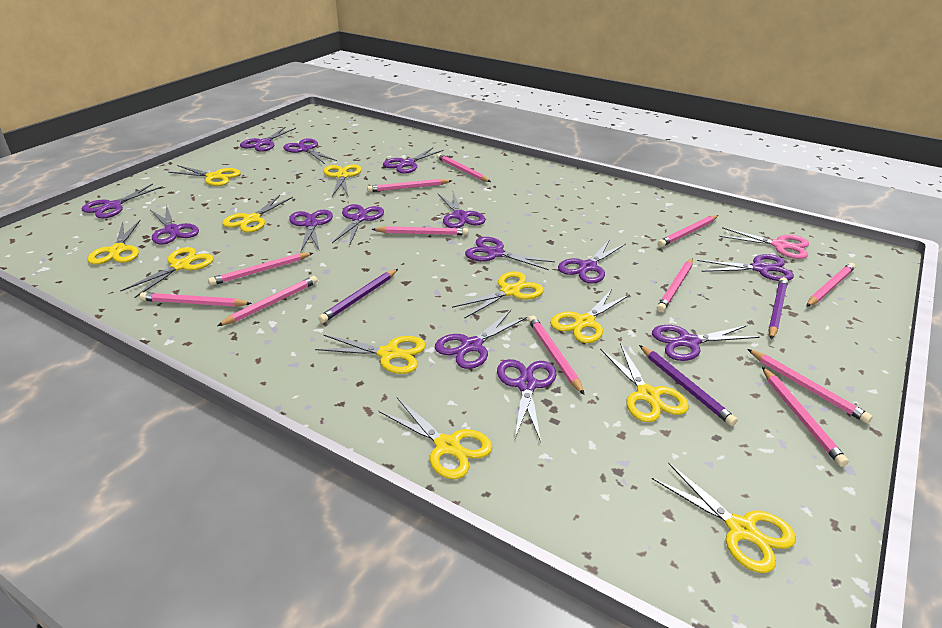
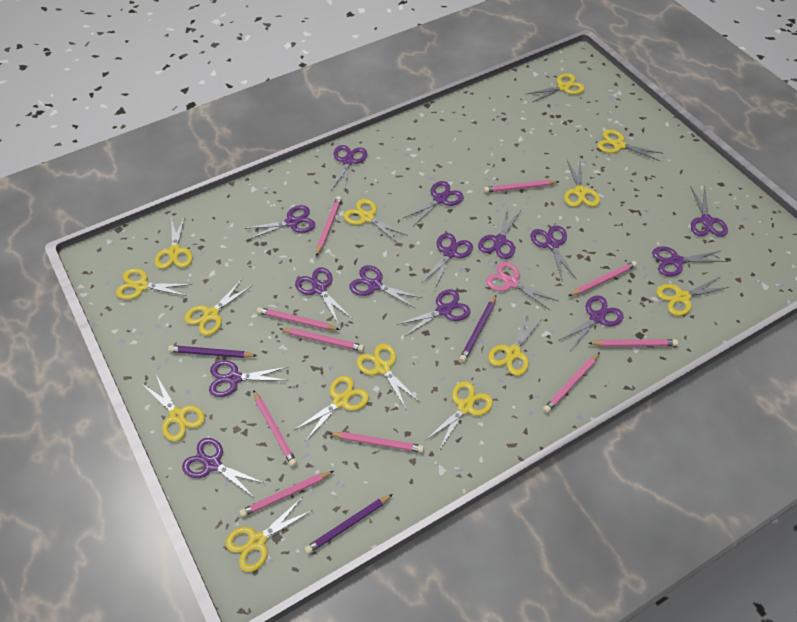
pink pencil: [140,292,252,307] [208,253,313,286] [217,276,318,326] [367,179,452,192] [372,226,468,235] [437,153,491,182] [528,315,585,395] [657,258,693,312] [658,215,718,247] [747,349,873,424] [762,367,849,467] [806,263,856,307] = 12 -> [240,471,334,517] [253,390,297,466] [257,307,340,330] [279,328,364,351] [316,196,342,256] [329,432,424,453] [484,180,559,193] [543,352,600,413] [569,261,637,296] [588,339,678,347] = 10
yellow scissors: [88,220,141,265] [120,247,214,298] [168,165,241,186] [222,195,293,232] [315,334,426,374] [323,164,361,196] [379,397,492,479] [452,271,544,318] [550,289,630,343] [600,343,689,422] [652,463,796,573] = 11 -> [116,268,192,300] [141,375,205,441] [155,216,193,269] [185,279,253,336] [225,498,313,572] [294,376,369,442] [344,199,408,244] [356,344,420,409] [425,381,493,451] [488,312,543,376] [527,73,585,102] [564,159,600,207] [598,130,662,161] [656,277,729,316] = 14

